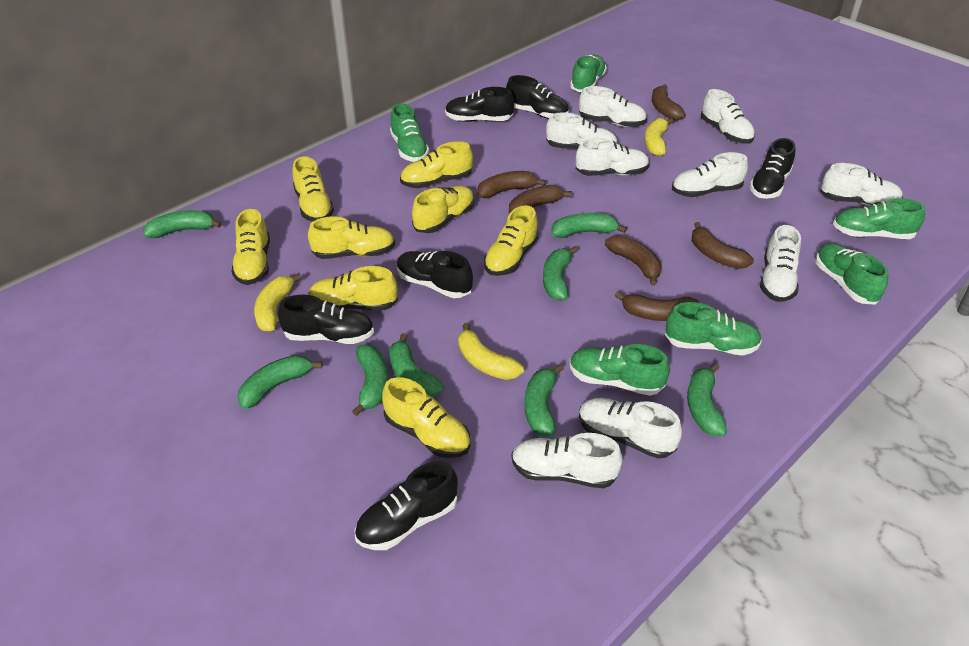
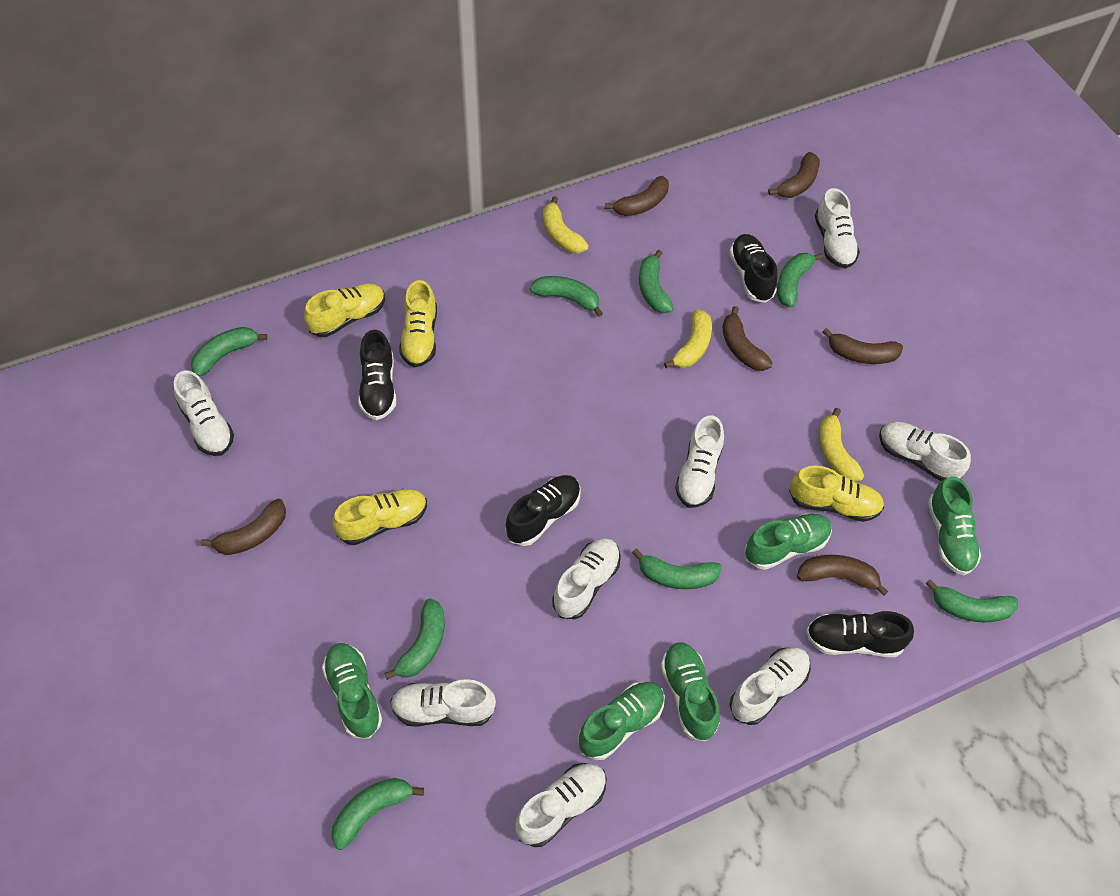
black shoe: [278,295,374,344] [355,461,458,550] [397,251,473,298] [445,87,514,122] [506,75,569,119] [750,138,795,199] = 6 -> [359,330,396,420] [505,475,580,546] [729,234,778,303] [806,611,914,657] = 4
green shoe: [390,103,429,162] [569,344,670,396] [570,55,607,92] [665,302,762,355] [815,243,888,305] [833,198,925,239] = 6 -> [322,643,382,739] [578,682,665,760] [661,642,720,742] [745,513,832,570] [928,476,981,575] = 5
white shoe: [511,433,623,488] [546,112,618,149] [576,138,650,176] [579,86,647,127] [579,398,682,459] [672,152,748,197] [701,89,755,144] [760,225,801,302] [820,163,903,206] = 9 -> [174,370,234,456] [390,679,496,727] [515,763,607,847] [552,538,621,619] [675,415,724,508] [729,647,811,725] [815,188,860,269] [879,422,971,481] = 8
yellow shoe: [231,209,270,285] [292,156,334,222] [308,216,395,259] [308,266,398,310] [382,377,470,458] [400,141,473,188] [412,186,474,233] [484,205,539,276] = 8 -> [304,283,385,337] [332,489,427,545] [399,280,437,367] [789,466,884,522] = 4

